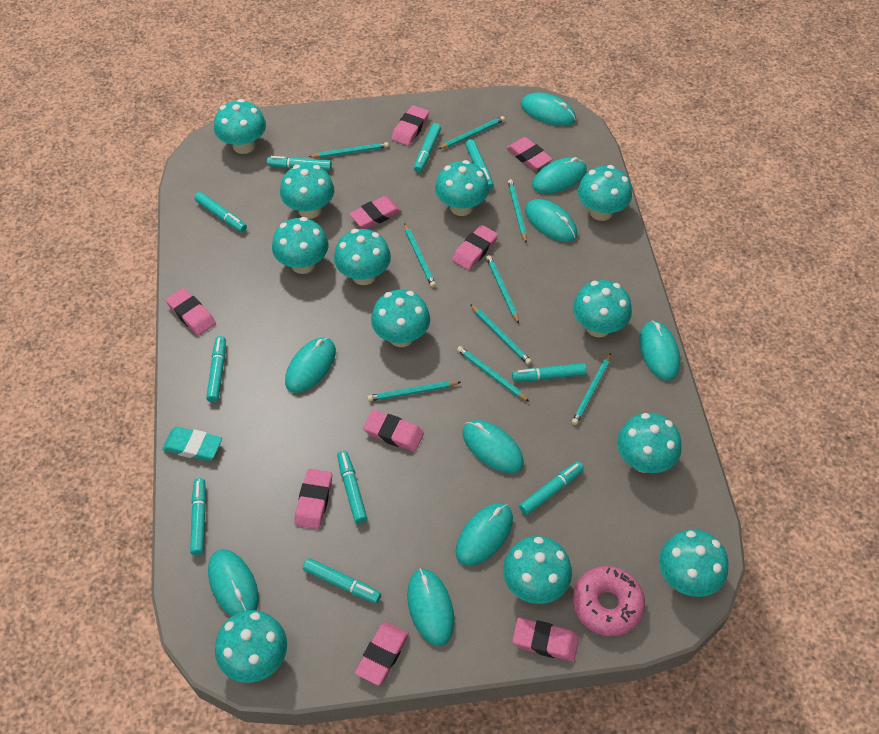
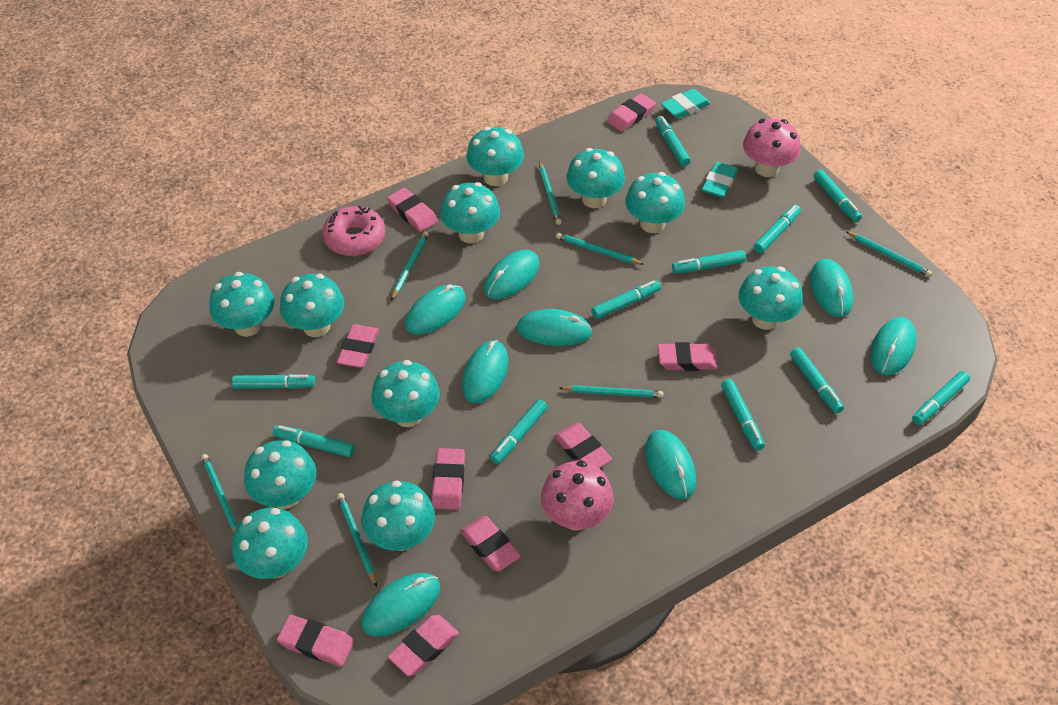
pink mushroom: none = 0 -> [541,461,614,530] [743,119,800,177] = 2
turquoise eraser: [162,427,222,461] = 1 -> [661,89,711,119] [701,162,738,198] = 2
turquoise marker: [190,478,206,555] [195,192,247,232] [206,336,226,402] [267,156,332,171] [303,558,381,603] [337,451,367,524] [414,123,441,173] [465,139,494,190] [512,363,587,381] [519,461,584,515] = 10 -> [232,374,315,389] [273,425,355,457] [490,399,547,464] [591,280,661,319] [655,116,691,166] [672,250,746,274] [721,379,765,451] [754,205,801,253] [790,347,844,414] [813,169,862,222] [912,371,970,425] = 11
turquoise mouse: [208,549,259,616] [285,338,336,393] [407,569,454,646] [456,503,513,566] [463,420,524,474] [521,92,576,126] [525,199,577,242] [532,157,587,194] [639,320,680,380] = 9 -> [361,573,440,636] [405,284,466,335] [462,340,509,403] [484,250,540,299] [516,309,593,346] [645,430,696,499] [810,259,853,317] [870,317,916,375] = 8
turquoise mushroom: [214,99,266,154] [215,610,287,683] [272,217,328,274] [280,164,334,219] [334,229,391,285] [371,290,430,347] [435,160,489,216] [503,536,572,604] [573,280,632,337] [578,165,632,221] [617,413,681,473] [659,530,729,597] = 12 -> [209,272,274,337] [232,508,308,579] [244,440,316,509] [280,274,344,337] [361,480,435,551] [371,360,440,427] [440,182,500,243] [466,127,524,186] [566,148,625,208] [625,172,685,233] [739,266,803,330] = 11
turquoise pencil: [309,142,389,158] [367,381,461,401] [404,223,436,288] [438,116,505,149] [457,346,530,402] [470,304,532,365] [486,255,519,323] [508,179,527,243] [572,353,611,425] = 9 -> [201,454,238,533] [337,493,377,587] [391,232,429,301] [539,161,562,225] [556,233,644,265] [560,385,664,398] [845,231,932,277] = 7

